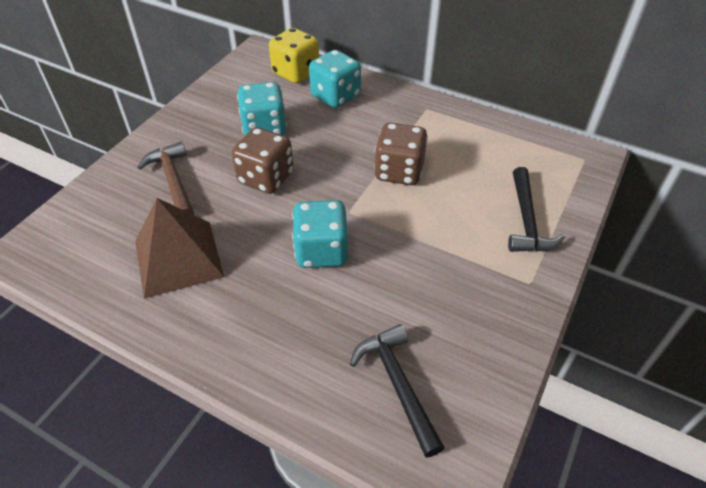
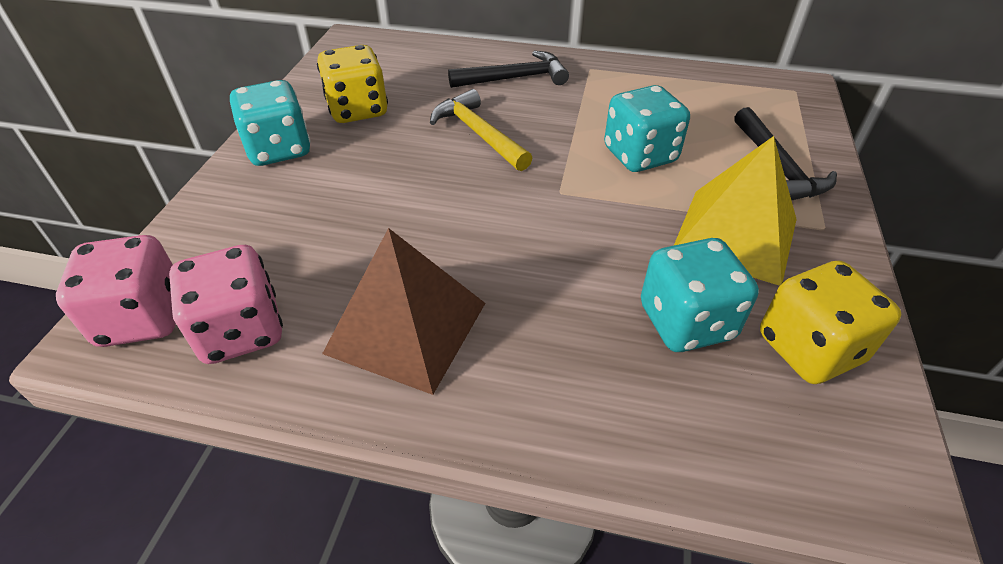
brown dice: [232,127,294,194] [374,123,428,185] = 2 -> none = 0
brown hammer: [137,141,194,215] = 1 -> none = 0
pink dice: none = 0 -> [56,235,176,347] [169,245,283,364] = 2
yellow dice: [269,28,319,83] = 1 -> [317,45,388,123] [760,261,901,384] = 2
yellow hammer: none = 0 -> [430,89,532,171] = 1
yellow pyramid: none = 0 -> [674,136,797,286] = 1

